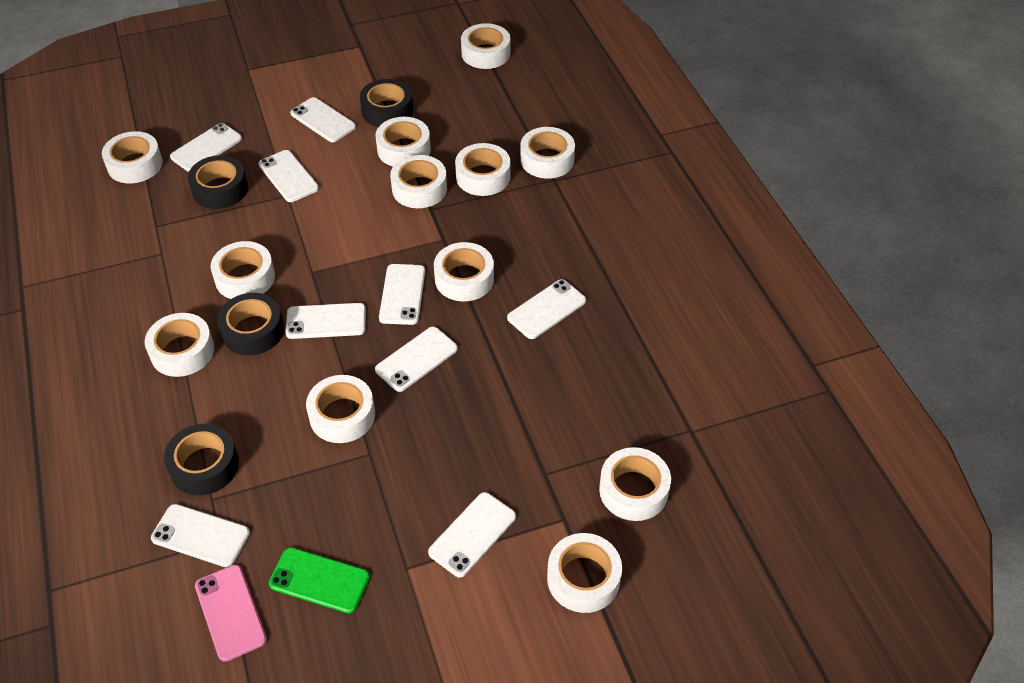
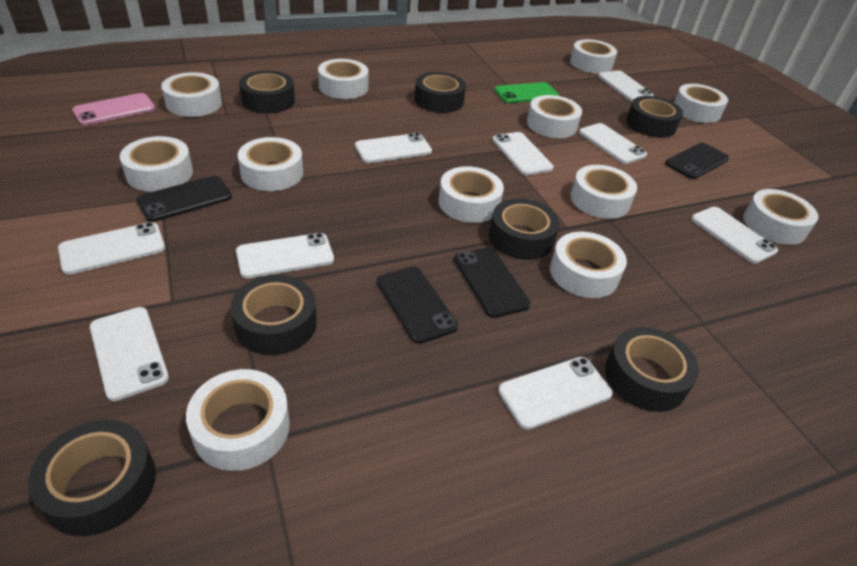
black phone: none = 0 -> [136,176,232,222] [377,266,458,344] [454,247,531,318] [665,143,729,179] = 4
black tape: [164,424,239,495] [188,155,248,209] [217,293,284,355] [360,79,413,127] = 4 -> [28,420,156,536] [230,275,317,355] [239,70,295,113] [415,72,466,113] [489,199,560,260] [605,327,699,412] [626,96,683,138] = 7

